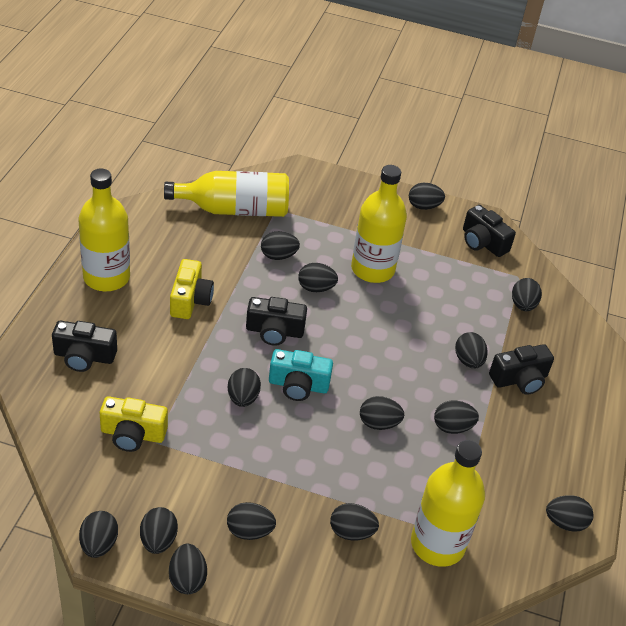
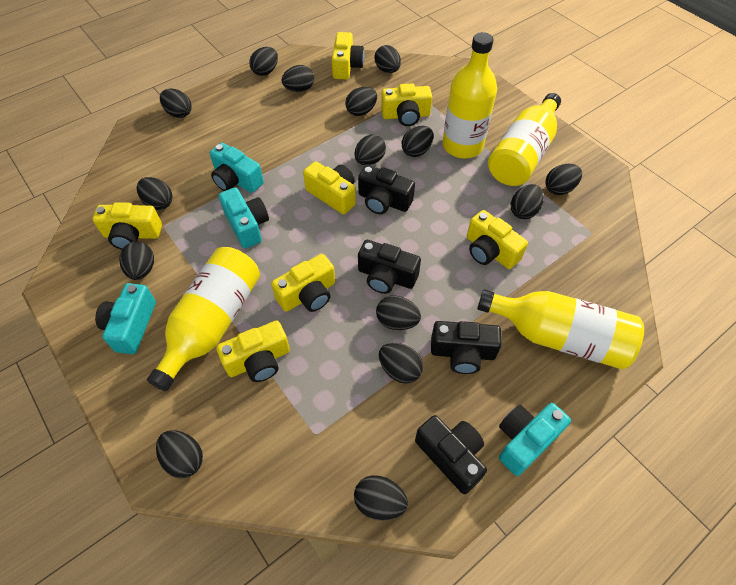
black egg: [79,511,118,558] [140,507,178,554] [169,544,207,594] [227,502,276,540] [228,368,261,407] [261,231,300,260] [298,263,338,292] [330,503,379,541] [360,396,404,430] [409,183,445,210] [434,401,479,434] [455,332,488,368] [512,278,542,311] [546,495,594,532] = 14 -> [119,242,154,280] [137,177,172,210] [156,430,203,478] [160,89,191,118] [249,47,278,76] [281,65,314,92] [345,87,377,116] [354,135,386,165] [354,475,408,520] [375,45,401,73] [376,296,421,330] [379,343,423,384] [402,126,433,157] [511,184,544,219] [546,164,582,195] = 15
turquoise camera: [269,349,333,401] = 1 -> [95,283,156,354] [210,143,264,193] [219,187,269,248] [499,403,571,476] = 4
yellow camera: [100,396,168,452] [170,259,214,319] = 2 -> [93,202,162,250] [216,321,290,382] [271,254,335,312] [303,161,356,214] [332,32,364,80] [381,83,432,126] [467,210,528,269] = 7

